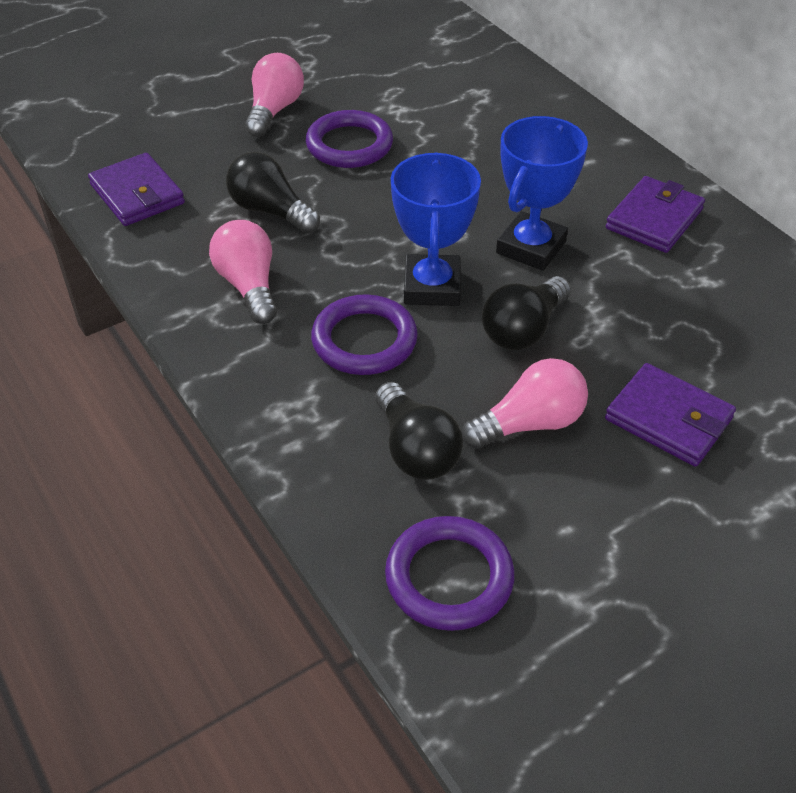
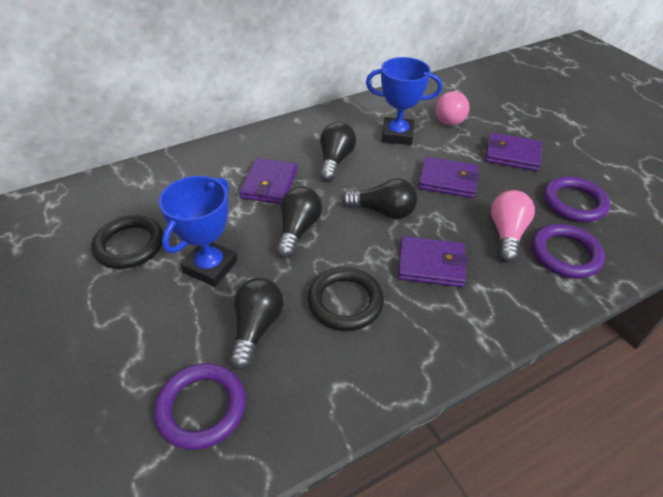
black light bulb: [226,152,320,234] [376,382,463,480] [482,276,571,350] = 3 -> [230,278,284,370] [276,186,322,258] [319,122,356,181] [342,178,418,219] = 4
black ring: none = 0 -> [91,215,163,269] [308,267,384,331] = 2
pink light bulb: [209,220,277,324] [245,53,304,137] [462,358,588,449] = 3 -> [435,90,470,126] [491,190,535,262] = 2
purple wallet: [88,153,185,226] [605,363,736,467] [606,176,705,253] = 3 -> [240,158,297,204] [398,236,468,287] [418,157,479,198] [485,133,542,171] = 4

